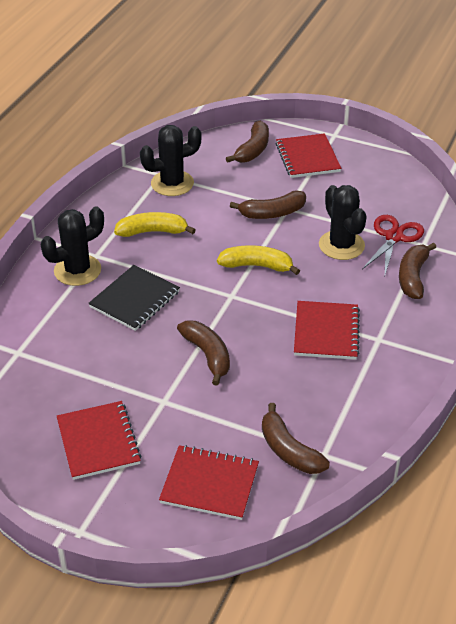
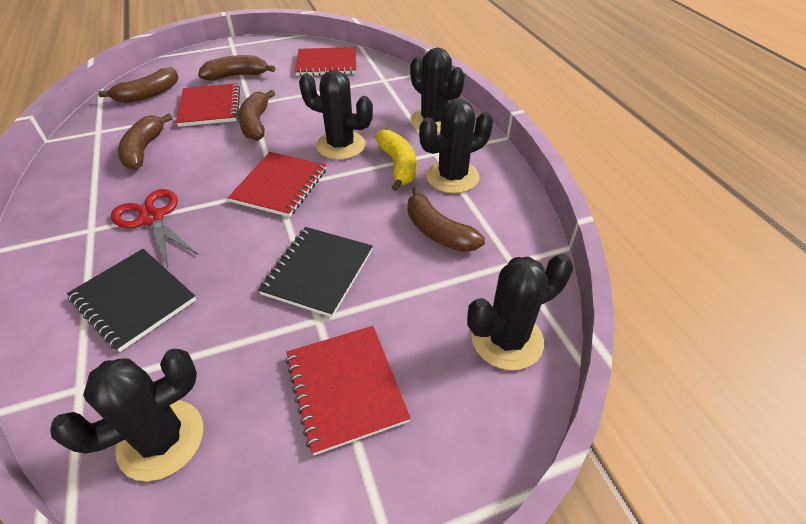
black cactus: [41,206,104,286] [140,125,202,196] [319,185,367,260] = 3 -> [50,349,204,481] [299,70,373,160] [410,48,465,133] [419,99,493,193] [467,254,573,370] = 5
black notebook: [88,265,180,331] = 1 -> [67,249,196,352] [258,227,373,317] = 2
yellow banana: [114,212,196,237] [217,245,300,275] = 2 -> [374,130,416,191] = 1

